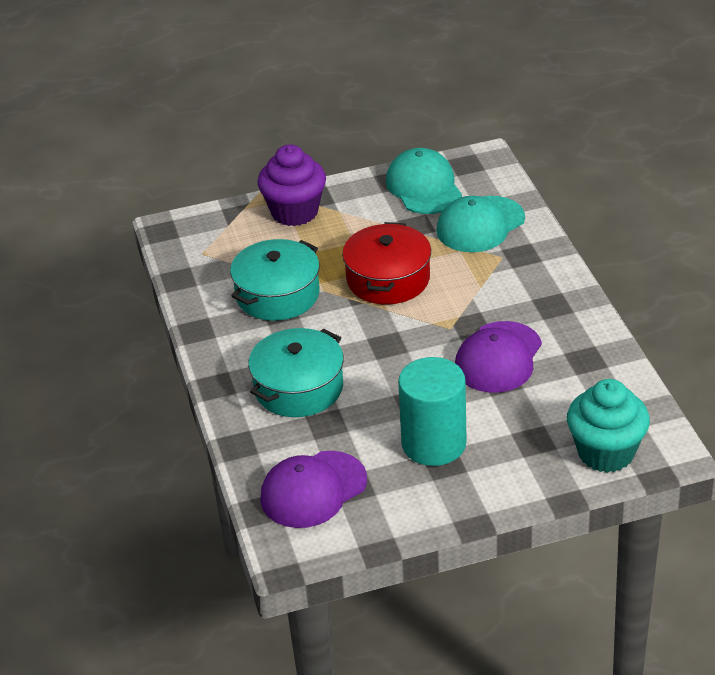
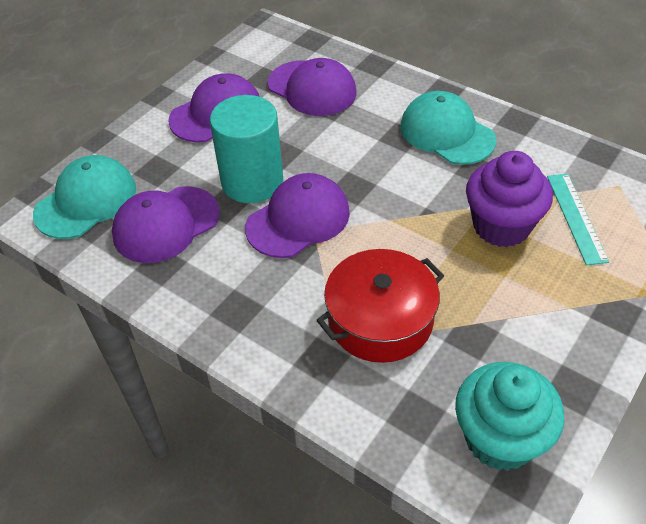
purple cap: [260,451,367,528] [455,321,542,393] = 2 -> [112,186,220,263] [168,73,260,143] [245,173,350,258] [268,58,356,116] = 4
turquoise pot: [230,239,320,321] [248,328,344,417] = 2 -> none = 0
turquoise ruler: none = 0 -> [547,174,609,265] = 1

